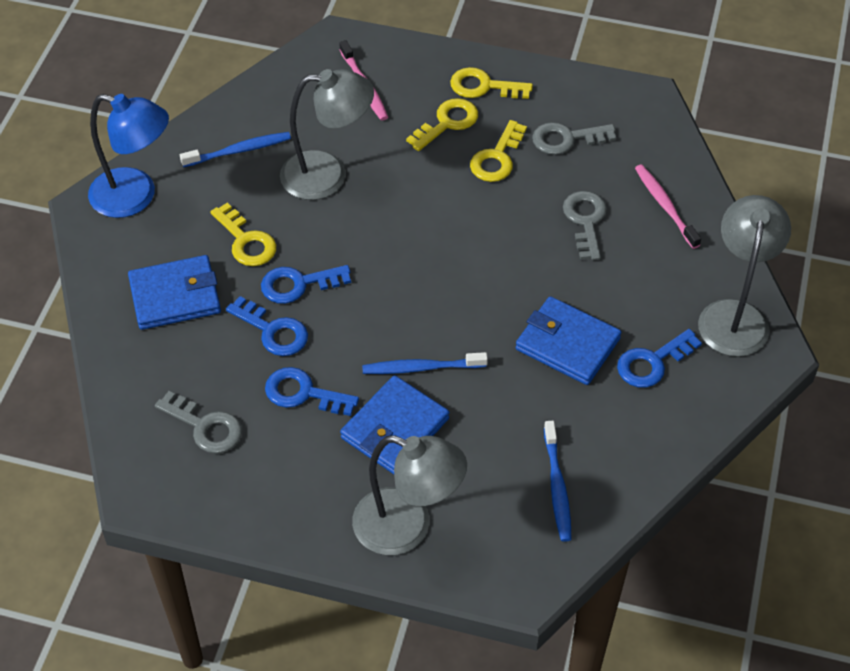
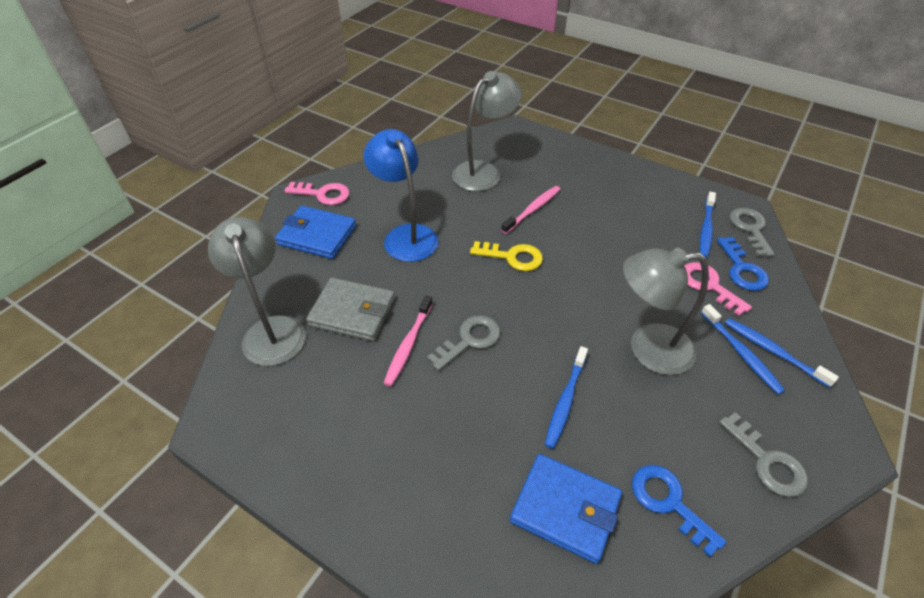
blue key: [226,296,308,356] [261,265,351,304] [265,367,359,416] [617,329,702,388] = 4 -> [632,465,726,557] [717,237,769,291] = 2
blue toothbrush: [180,132,291,167] [362,352,488,374] [544,421,572,542] = 3 -> [545,346,588,449] [700,192,716,258] [701,304,785,394] [724,318,839,388] = 4
blue wallet: [128,255,221,330] [340,375,449,474] [516,296,621,385] = 3 -> [275,206,356,259] [510,454,622,564] = 2
grey wallet: none = 0 -> [306,278,395,341] = 1
pink key: none = 0 -> [284,182,350,205] [684,262,752,316] = 2
yellow key: [210,203,276,266] [406,98,478,151] [450,67,533,99] [470,120,527,182] = 4 -> [470,241,543,271] = 1

